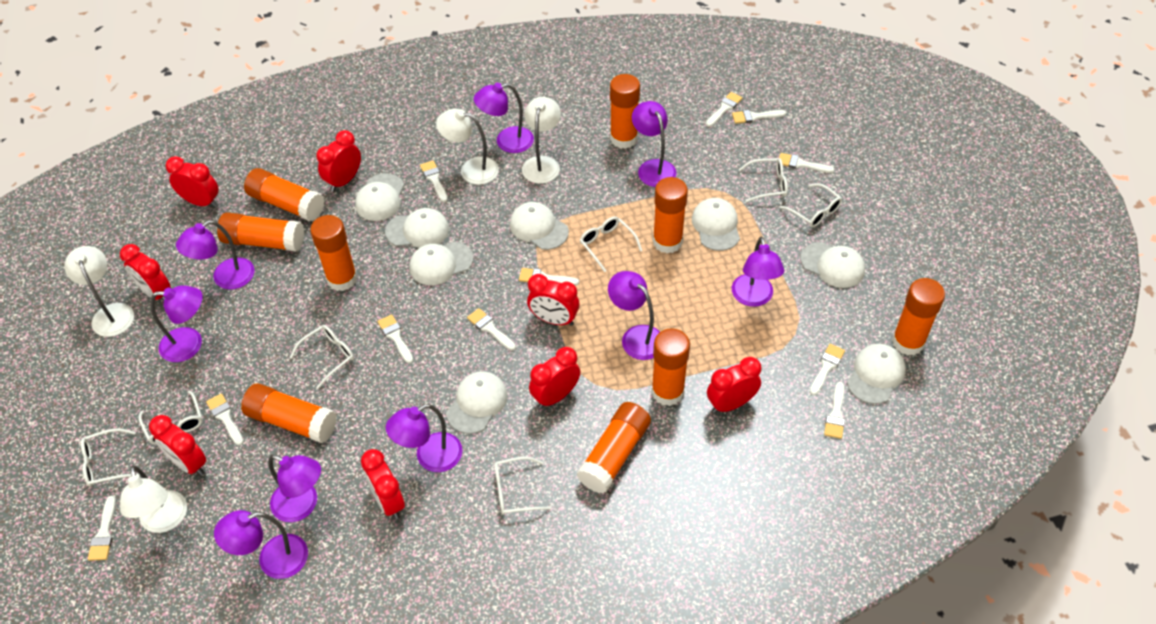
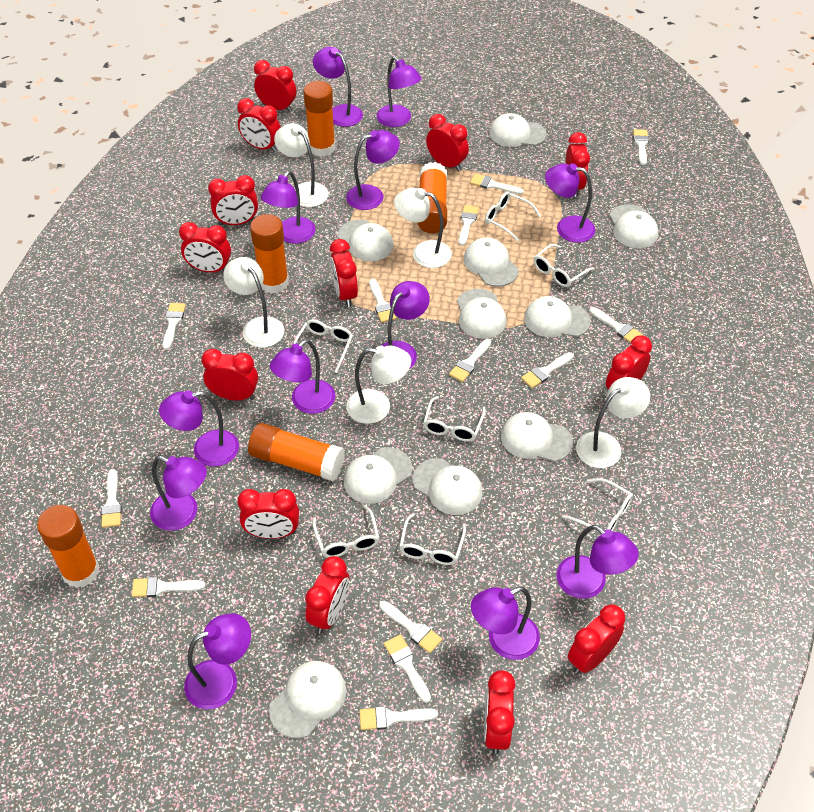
orange glue stick: [217,212,304,251] [241,383,337,443] [244,168,324,221] [310,215,358,291] [576,402,651,494] [610,74,640,149] [651,329,690,406] [653,177,688,253] [892,278,945,355] = 9 -> [37,505,99,588] [248,423,345,481] [250,214,289,294] [303,81,335,157] [418,162,447,233] = 5
purple lamp: [150,285,203,362] [176,220,254,290] [214,510,308,579] [268,455,321,522] [386,404,463,472] [474,83,534,153] [608,271,660,360] [632,101,676,187] [732,237,784,307] = 9 -> [150,456,207,531] [159,391,239,467] [184,613,251,709] [261,171,316,244] [270,339,335,414] [313,47,363,127] [346,130,400,210] [376,56,422,127] [381,281,430,369] [471,587,540,660] [545,163,595,243] [556,525,639,599] = 12
red clock: [120,244,171,300] [149,415,206,476] [165,156,219,207] [316,130,361,192] [361,449,405,519] [527,274,579,326] [529,347,580,408] [707,357,761,413] = 8 -> [179,222,231,272] [201,349,258,401] [208,175,258,226] [237,98,281,152] [237,489,299,539] [254,60,296,112] [305,556,349,633] [330,239,358,307] [426,114,469,171] [484,670,516,754] [565,132,590,197] [568,604,625,674] [606,335,652,390] = 13
white brush: [88,496,116,561] [206,393,244,446] [377,314,413,363] [420,160,448,202] [467,308,516,351] [519,268,579,285] [706,92,742,127] [732,110,786,124] [779,153,834,173] [810,344,845,395] [824,382,845,439] = 11 -> [101,469,122,528] [132,577,206,597] [163,303,186,350] [359,706,438,730] [369,279,396,323] [379,601,442,653] [384,634,431,703] [449,339,491,382] [458,205,479,246] [470,174,524,194] [521,352,574,388] [589,307,643,343] [633,129,649,165] = 13
white cap: [355,173,404,221] [385,208,449,248] [410,241,473,285] [446,371,508,434] [510,202,569,250] [692,198,740,251] [800,242,865,288] [847,344,906,404] = 8 -> [269,661,346,738] [338,219,394,261] [344,447,412,504] [413,458,482,515] [457,289,507,339] [464,237,519,287] [489,113,547,147] [501,412,573,462] [524,296,591,337] [610,204,658,248] = 10
white lamp: [64,246,134,337] [120,466,187,533] [436,109,499,185] [522,97,561,184] = 4 -> [223,257,284,348] [274,123,329,207] [346,346,411,424] [394,188,452,268] [576,377,650,468] = 5

